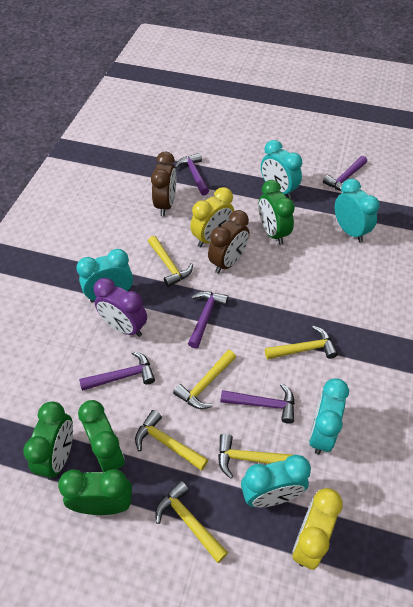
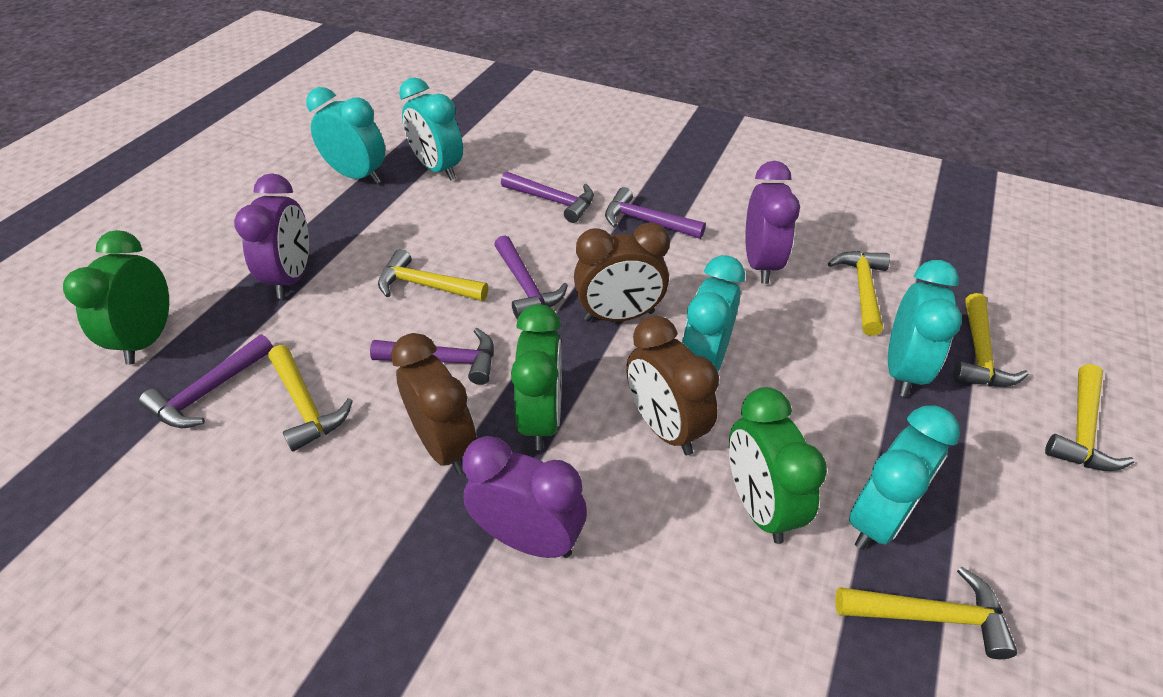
brown clock: [151,152,176,216] [208,210,249,274] = 2 -> [391,333,477,475] [574,222,670,322] [626,316,719,455] = 3
green clock: [23,401,73,480] [58,469,132,515] [78,400,125,472] [258,180,295,245] = 4 -> [63,230,169,365] [511,304,562,450] [729,387,827,544] = 3
purple clock: [93,278,147,337] = 1 -> [234,173,309,299] [462,436,587,558] [745,161,800,284] = 3
yellow clock: [190,187,234,247] [292,488,343,570] = 2 -> none = 0

